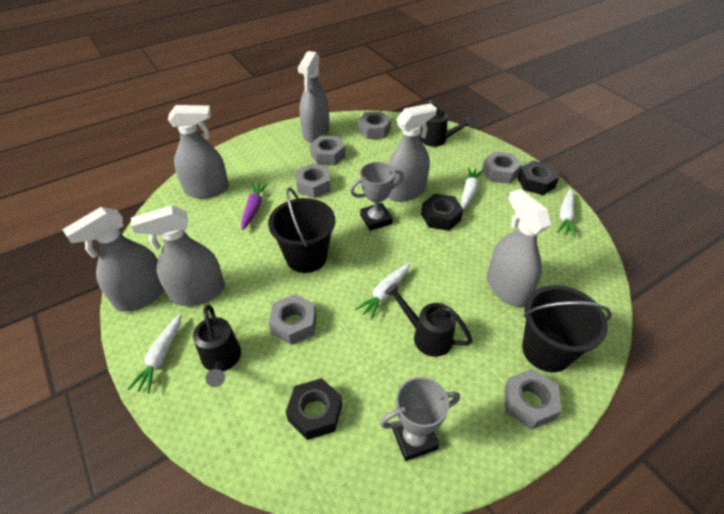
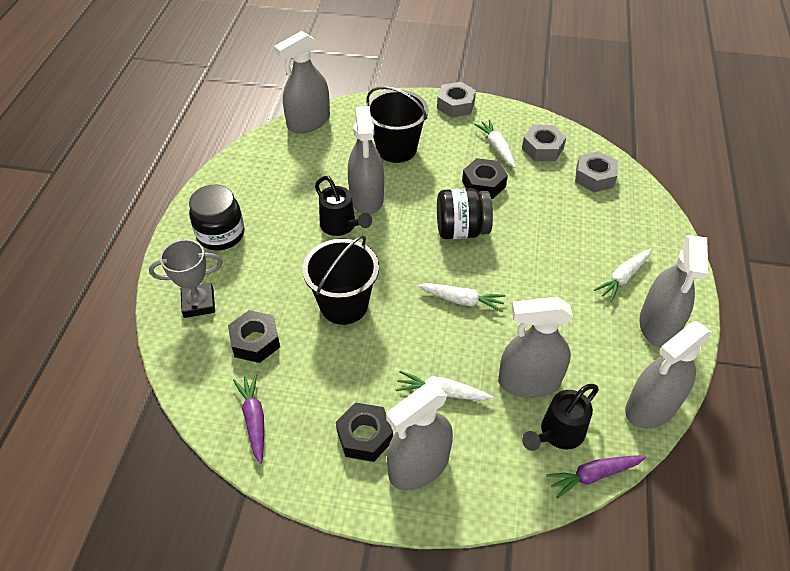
black jar: none = 0 -> [189,185,244,250] [437,188,493,239] = 2
black watering can: [193,305,241,387] [385,283,472,357] [420,100,475,147] = 3 -> [315,176,372,236] [522,384,599,451] = 2
grey nut: [269,294,316,345] [296,163,331,198] [310,136,346,165] [358,112,391,139] [482,151,522,184] [505,369,562,430] = 6 -> [437,82,476,118] [522,125,566,161] [575,151,618,192] = 3
grey trophy: [350,162,404,231] [380,377,460,461] = 2 -> [149,239,223,318] = 1
purple carrot: [241,182,268,230] = 1 -> [233,374,264,464] [546,456,646,499] = 2

